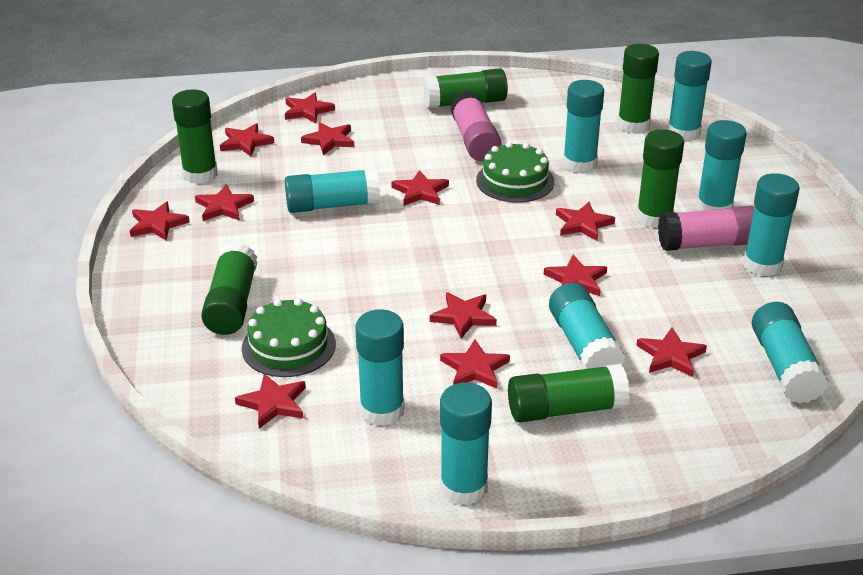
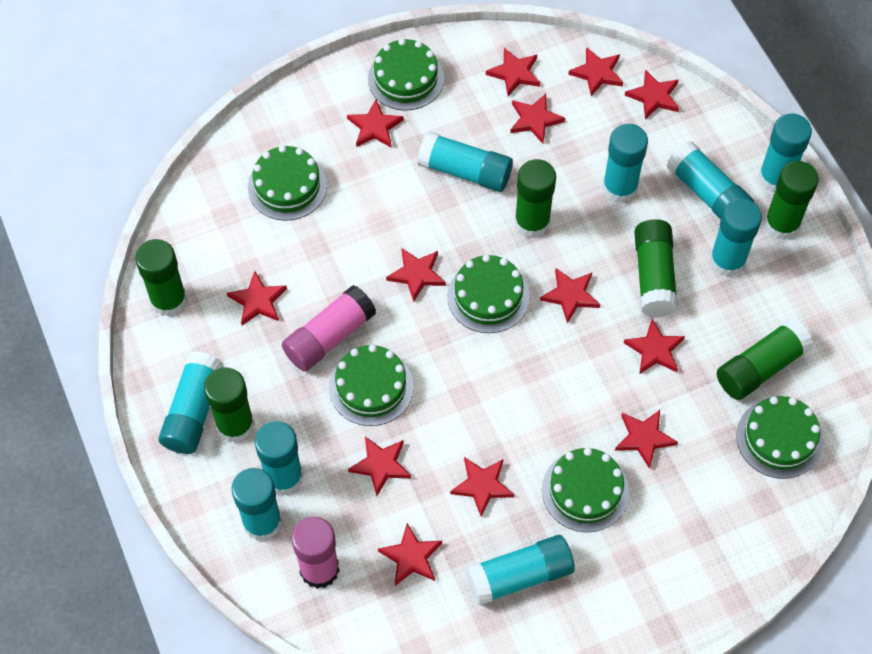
green cake: [242,298,336,377] [476,142,554,203] = 2 -> [248,145,327,221] [329,344,414,426] [368,38,444,111] [447,254,530,333] [542,447,629,532] [736,396,823,479] = 6
red star: [130,202,190,241] [195,185,254,221] [220,123,274,157] [235,374,306,429] [285,93,335,123] [301,122,354,155] [391,170,449,206] [430,292,497,339] [440,339,510,389] [544,255,607,296] [556,202,615,241] [636,328,707,377] = 12 -> [227,271,287,326] [347,99,404,148] [348,437,411,496] [378,523,442,586] [386,248,446,302] [450,457,514,517] [486,48,540,96] [510,94,565,143] [540,268,600,323] [568,47,623,96] [615,410,678,469] [624,319,685,374] [625,70,679,119] = 13

